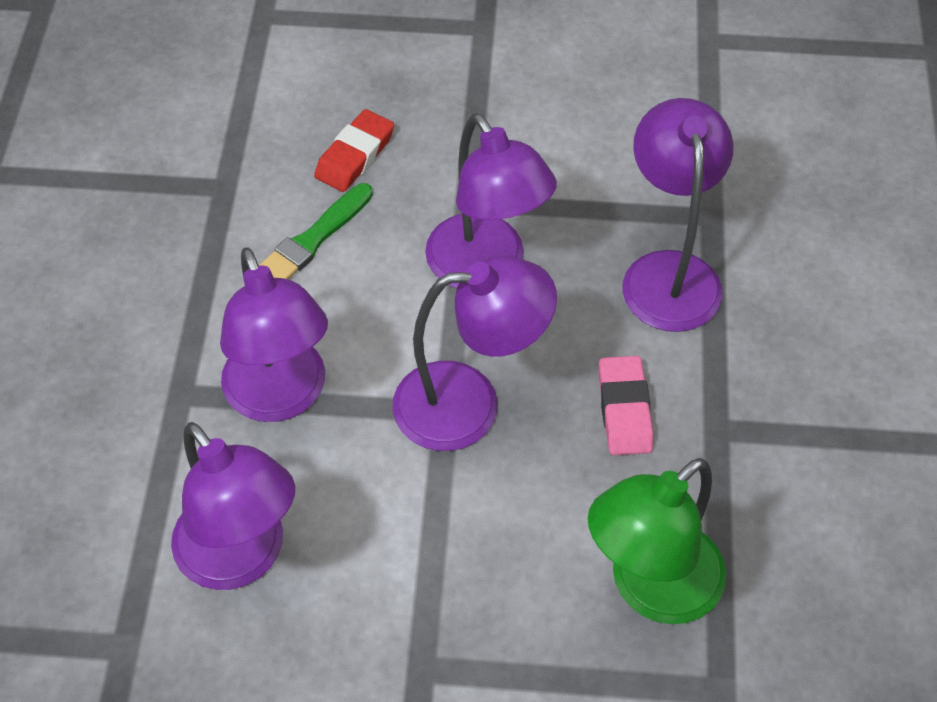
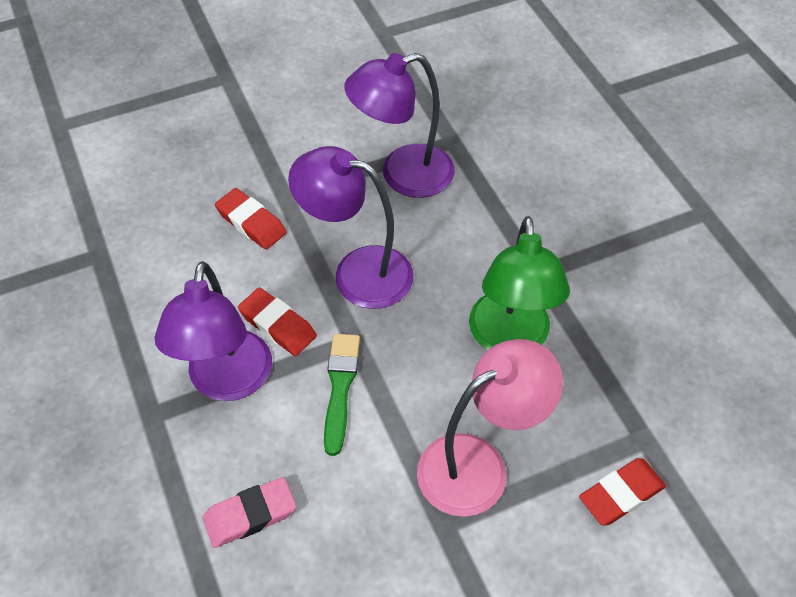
pink lamp: none = 0 -> [417,339,563,517] = 1
purple lamp: [171,422,295,590] [220,247,328,422] [392,255,557,451] [425,114,557,288] [623,98,733,332] = 5 -> [154,261,272,401] [288,146,414,309] [344,53,454,198] = 3
red eraser: [314,109,394,192] = 1 -> [215,188,287,249] [238,288,317,356] [579,458,666,526] = 3

